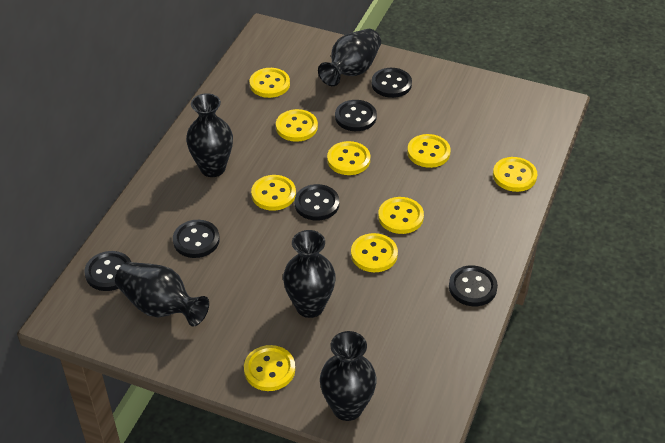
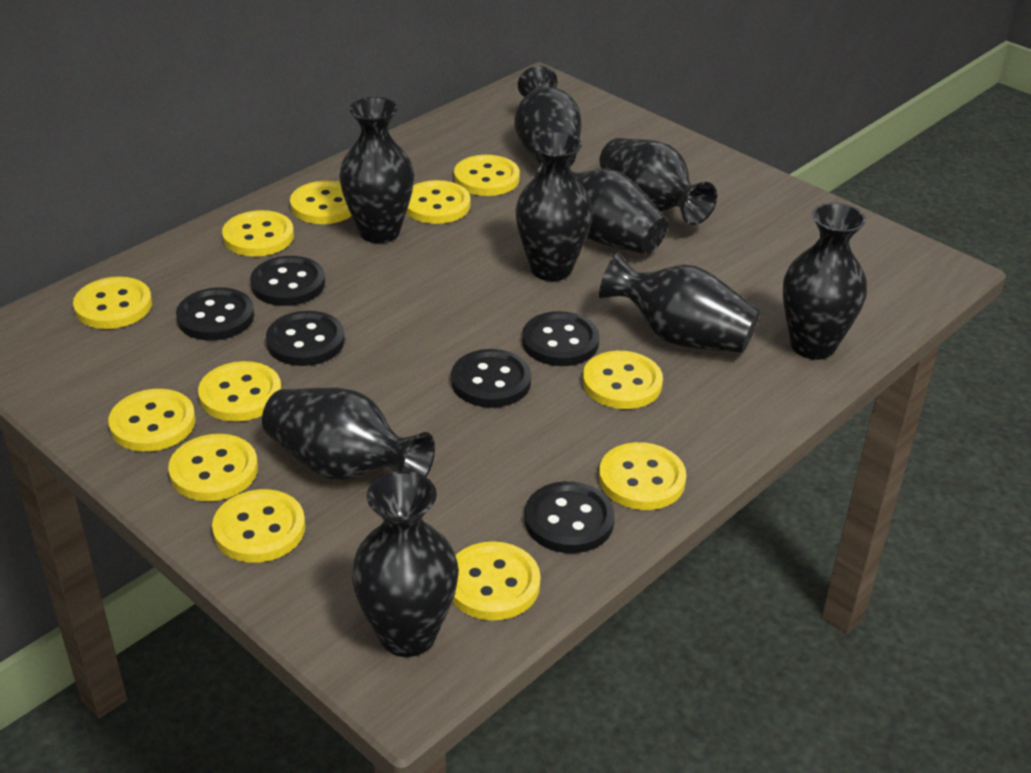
black vase: [115,262,209,327] [186,93,233,177] [283,230,336,318] [318,29,381,86] [320,331,377,421] = 5 -> [262,388,435,480] [339,97,414,243] [351,471,459,657] [514,66,582,166] [515,131,593,281] [535,163,668,255] [599,252,760,353] [600,138,717,225] [782,202,867,360] = 9
yellow button: [244,345,295,391] [250,68,290,98] [251,175,296,211] [276,109,318,142] [327,141,370,175] [351,233,398,272] [378,197,424,234] [407,134,451,168] [493,157,537,192] = 9 -> [73,277,152,329] [108,389,196,452] [168,434,258,501] [198,361,281,422] [212,489,305,563] [222,210,294,257] [290,181,352,224] [406,180,470,224] [452,541,541,620] [454,155,520,196] [582,351,663,409] [599,442,686,510] = 12

